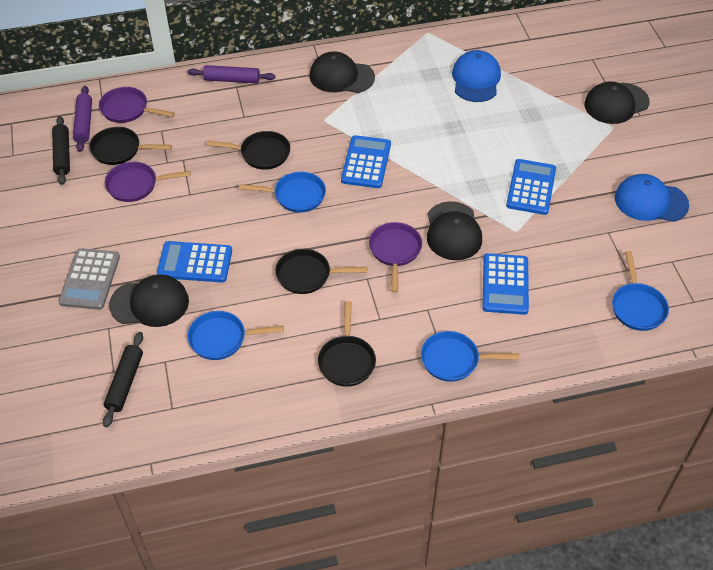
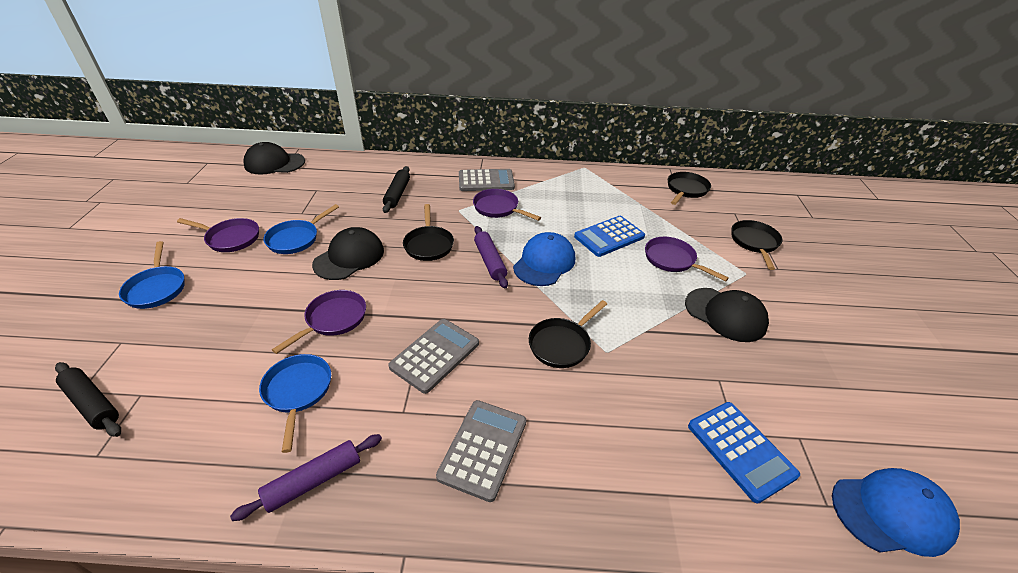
black cap: [109,275,189,327] [309,51,375,93] [427,201,482,260] [584,81,650,124] = 4 -> [243,142,305,175] [312,227,384,280] [685,288,769,342] = 3
blue calculator: [157,241,232,282] [341,135,391,188] [482,253,529,315] [506,159,556,215] = 4 -> [574,216,645,257] [688,402,800,503] = 2
blue pan: [187,311,284,360] [239,172,326,213] [421,331,519,382] [612,251,669,331] = 4 -> [119,241,185,309] [259,354,331,453] [263,204,339,254] = 3
grey calculator: [58,248,120,310] = 1 -> [388,319,479,394] [436,400,526,502] [459,169,515,191] = 3
purple pan: [99,87,175,123] [105,162,191,202] [369,222,422,293] = 3 -> [177,218,259,252] [272,290,366,354] [473,189,541,221] [645,237,729,282] = 4

